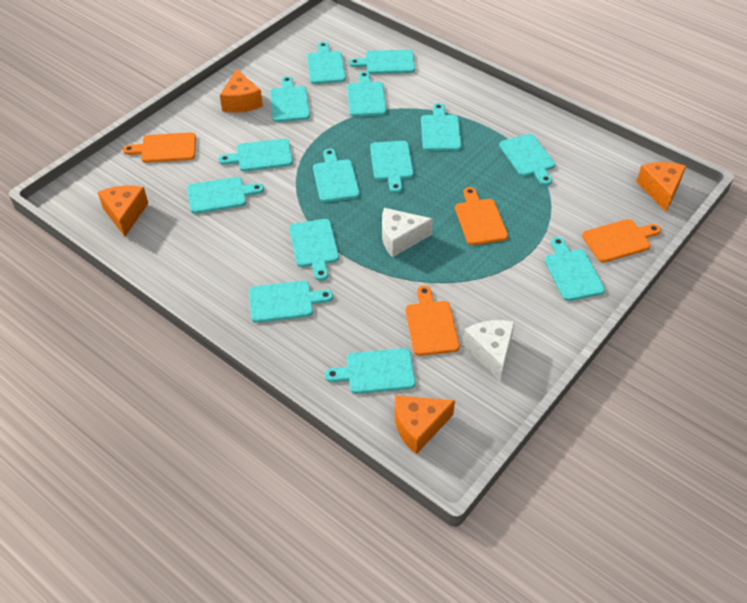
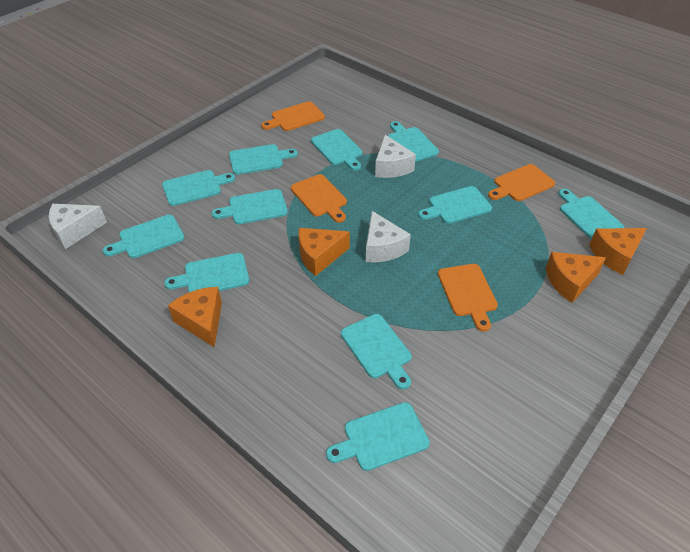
turquoise cutting board: [187,177,264,214] [219,139,293,172] [249,281,333,323] [270,76,310,122] [289,219,339,281] [307,42,346,84] [313,149,360,202] [325,348,415,394] [347,71,387,117] [349,50,415,74] [370,141,414,193] [421,103,461,151] [499,134,555,186] [545,237,605,301] = 14 -> [103,215,185,258] [162,170,235,206] [164,253,249,292] [212,189,288,224] [229,144,298,175] [311,129,362,171] [326,402,430,471] [341,314,412,390] [388,121,439,162] [418,186,492,224] [558,189,625,239] = 11
white cheese: [382,208,433,257] [463,320,515,381] = 2 -> [49,204,107,249] [366,211,411,262] [375,135,416,178] = 3

